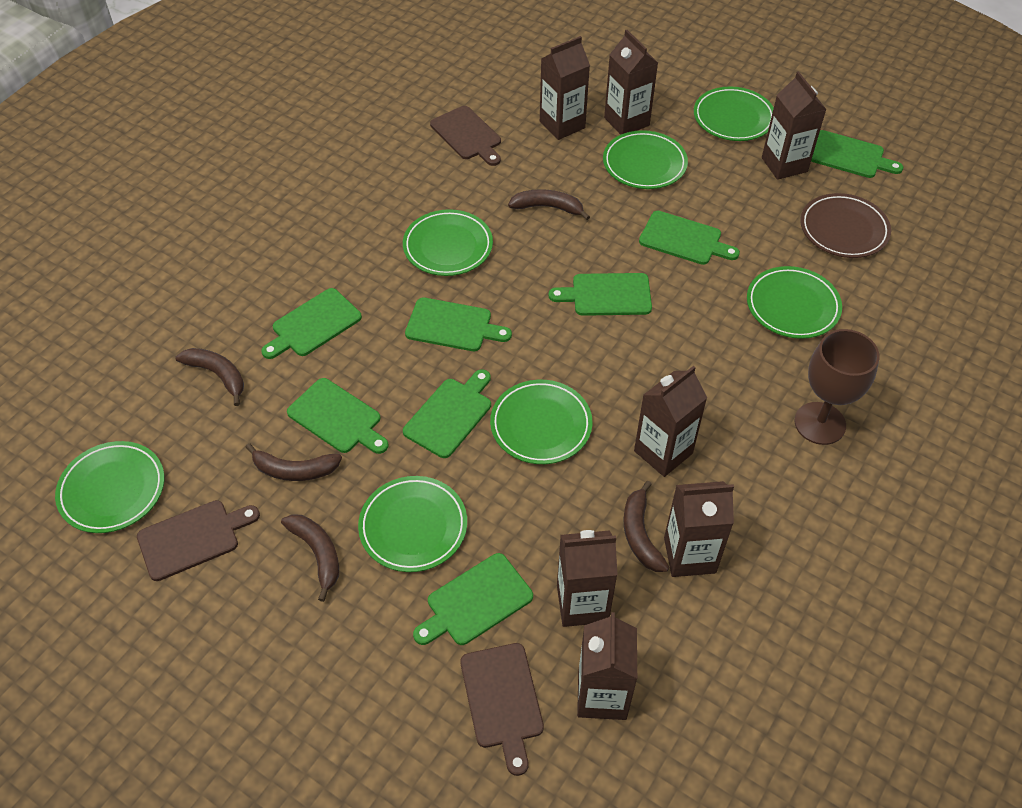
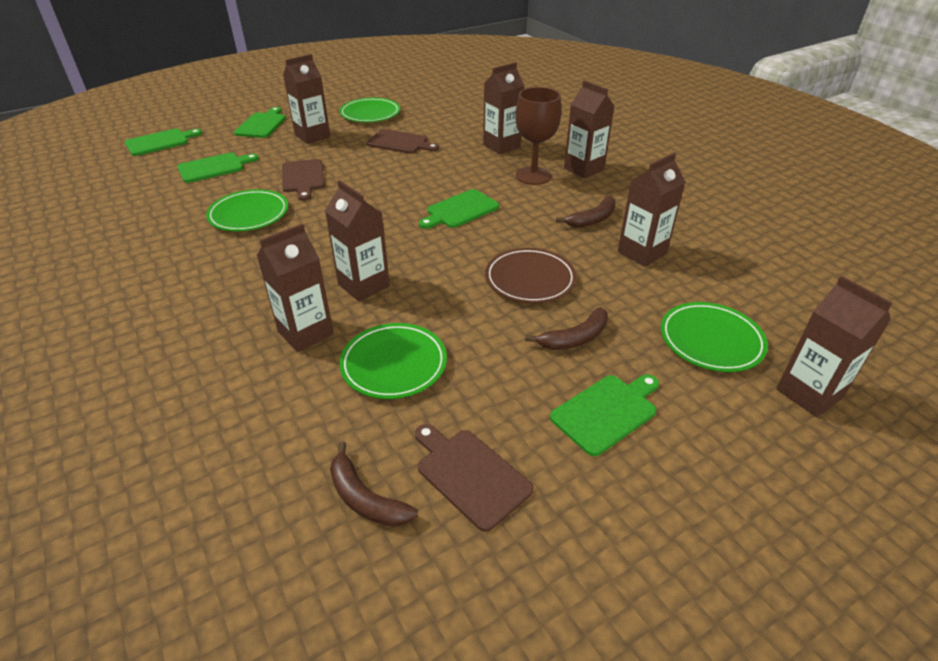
brown banana: [175,348,244,406] [245,443,342,481] [281,514,339,602] [508,189,590,220] [623,481,669,572] = 5 -> [330,441,418,527] [525,307,608,350] [556,196,616,228] = 3
green cutting board: [261,288,362,359] [287,378,389,454] [403,369,491,458] [405,297,512,351] [413,553,533,645] [548,273,652,316] [639,211,740,265] [811,130,903,178] = 8 -> [125,129,202,156] [177,153,259,183] [234,107,286,138] [419,189,499,229] [550,374,659,456] = 5
green plate: [55,441,165,533] [358,476,467,572] [403,209,493,276] [490,380,592,464] [603,130,688,189] [694,87,774,141] [747,266,842,339] = 7 -> [206,189,288,231] [339,98,400,122] [339,323,447,399] [661,302,768,372] = 4

